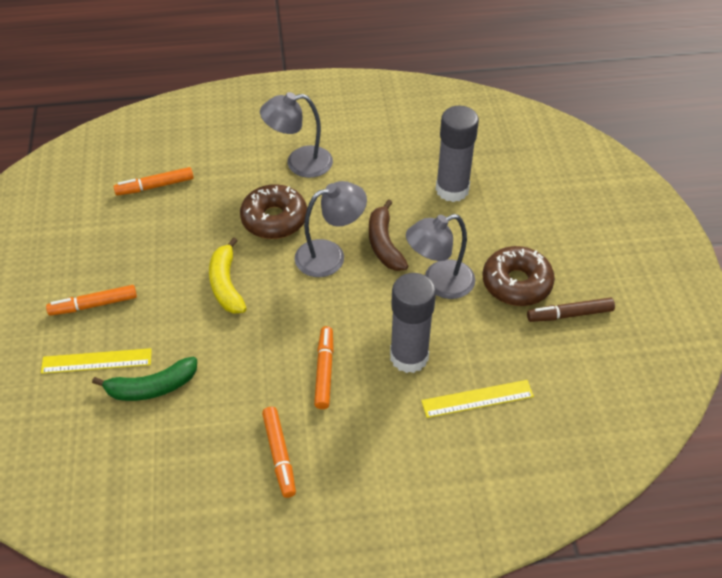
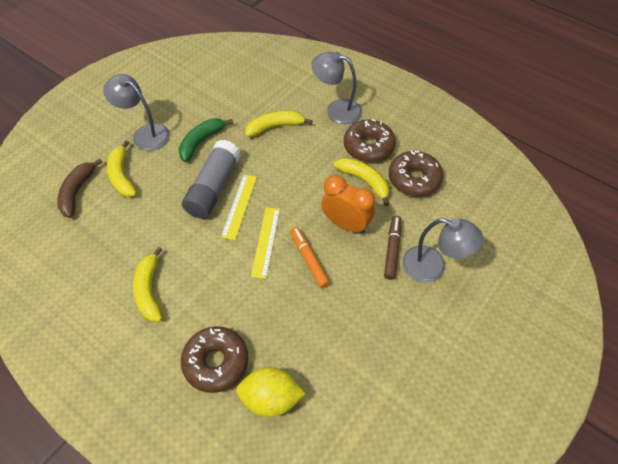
brown donut: [240,184,307,239] [483,246,555,306] = 2 -> [181,326,249,393] [344,119,396,163] [389,150,443,197] = 3
grey glue stick: [390,273,436,373] [436,105,479,202] = 2 -> [182,140,240,219] = 1
orange clock: none = 0 -> [321,175,375,234] = 1
orange marker: [46,285,137,316] [114,167,194,196] [262,407,296,498] [314,326,334,409] = 4 -> [290,227,330,288] = 1
yellow banana: [209,237,247,314] = 1 -> [107,140,137,197] [133,247,163,322] [245,111,312,137] [334,158,390,206] = 4
yellow lemon: none = 0 -> [236,367,306,417] = 1

